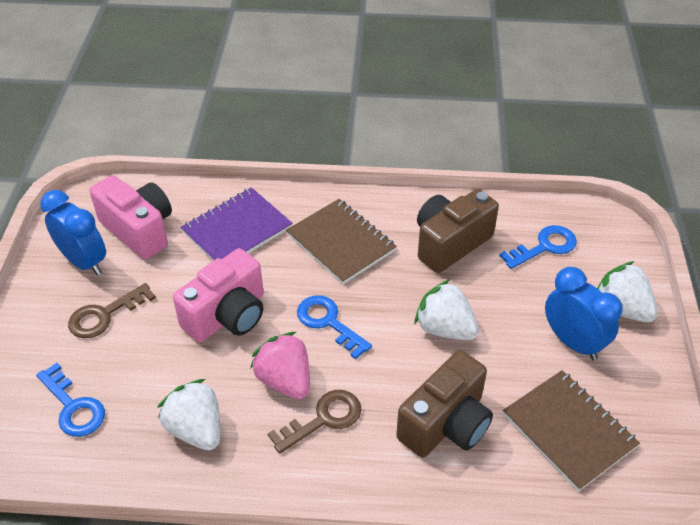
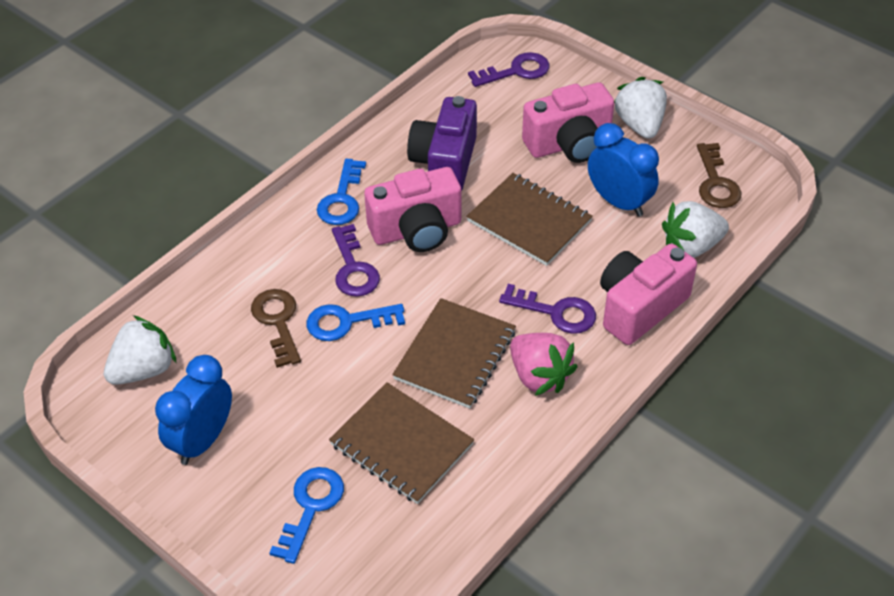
brown camera: [396,350,493,458] [417,189,499,273] = 2 -> none = 0
brown notebook: [286,199,397,284] [503,370,640,491] = 2 -> [329,382,474,504] [392,298,516,409] [466,173,593,266] = 3
pink camera: [89,175,172,260] [173,248,264,342] = 2 -> [364,167,461,252] [522,82,614,163] [600,244,697,345] = 3
purple camera: none = 0 -> [407,96,477,192] = 1
purple key: none = 0 -> [332,224,380,297] [468,52,549,87] [499,284,596,334] = 3
purple notebook: [181,187,293,261] = 1 -> none = 0

